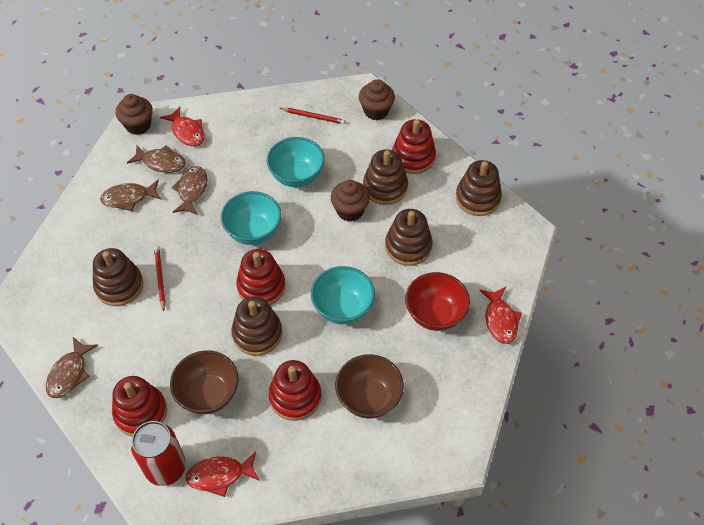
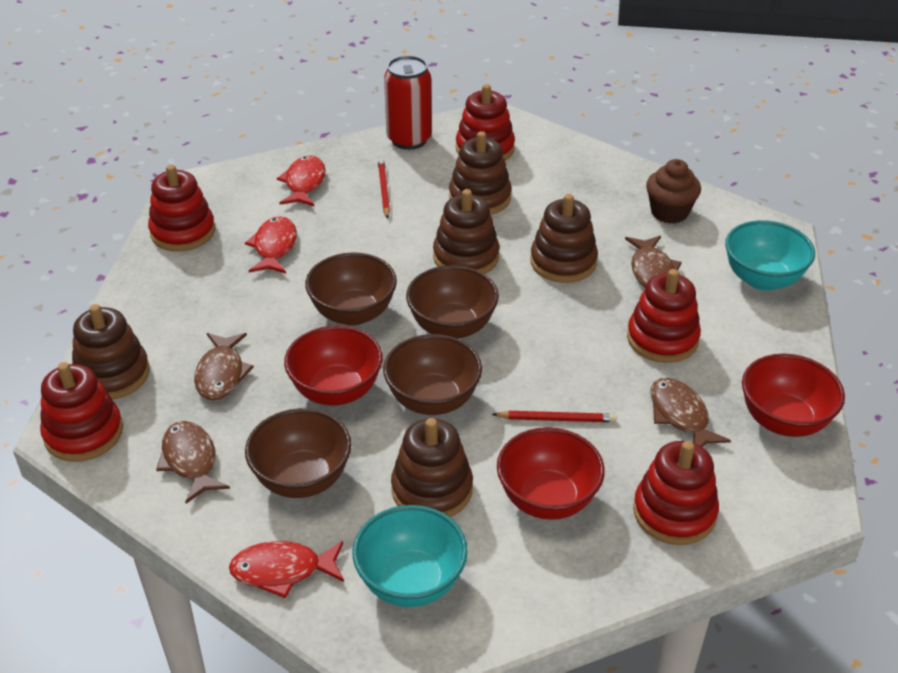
brown bowl: [170,350,239,414] [335,354,404,419] = 2 -> [245,408,351,498] [305,252,397,326] [383,334,482,415] [406,265,499,339] = 4
brown cupcake: [116,94,153,135] [331,180,370,222] [359,79,395,120] = 3 -> [646,159,701,223] = 1
red bowl: [405,272,470,331] = 1 -> [284,326,383,406] [497,427,605,520] [742,354,845,437] = 3
red stacking toy: [112,376,167,436] [236,249,285,305] [269,360,321,421] [392,119,436,174] = 4 -> [40,362,123,462] [148,165,215,252] [456,84,515,161] [627,269,701,363] [633,441,719,545] = 5
turquoise bowl: [221,191,281,245] [267,137,325,187] [311,266,375,324] = 3 -> [353,505,468,607] [725,220,815,291] = 2

